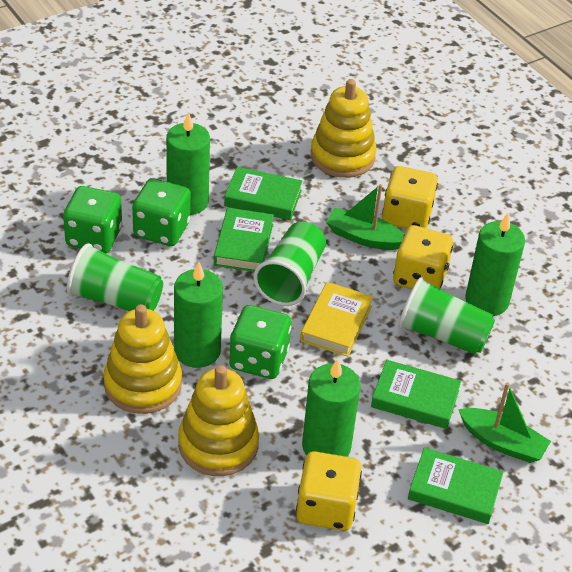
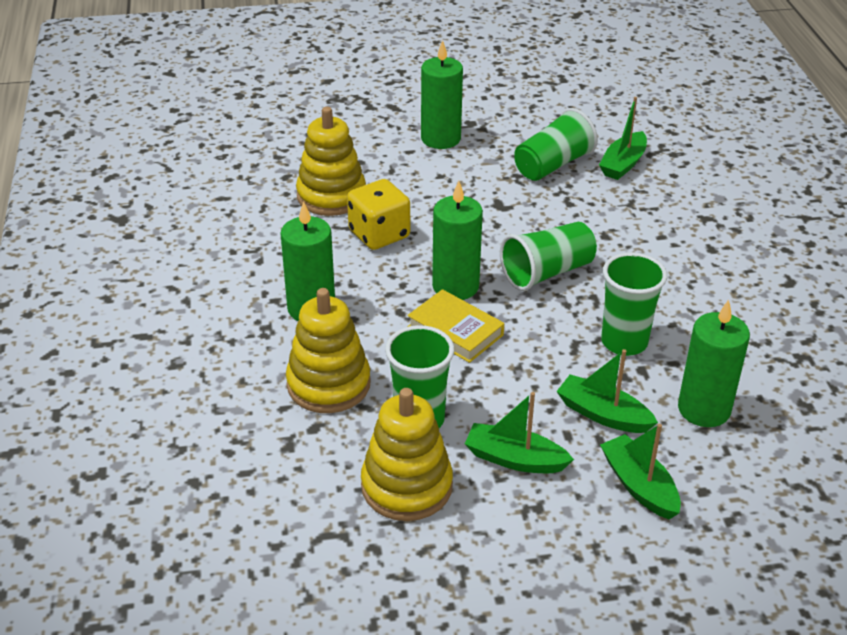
green boat: [326,184,404,250] [458,382,551,463] = 2 -> [465,392,574,473] [556,349,658,433] [599,97,647,180] [600,424,681,520] = 4
green book: [214,208,274,272] [224,167,303,220] [371,360,461,429] [408,448,503,524] = 4 -> none = 0
green cup: [67,243,163,311] [253,221,326,306] [398,277,495,355] = 3 -> [385,325,454,428] [500,222,597,291] [515,108,598,181] [601,252,667,356] = 4
green dice: [63,186,122,253] [132,178,191,246] [229,305,291,379] = 3 -> none = 0
yellow dice: [296,451,362,531] [382,166,438,229] [393,225,453,289] = 3 -> [347,179,410,250] = 1

